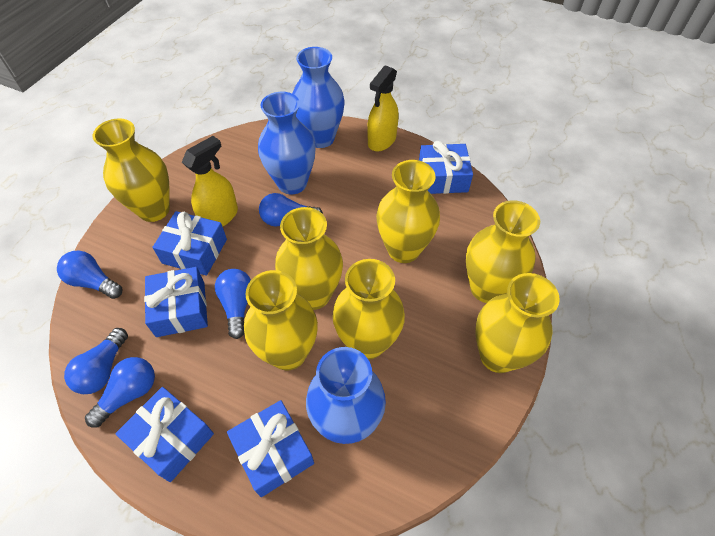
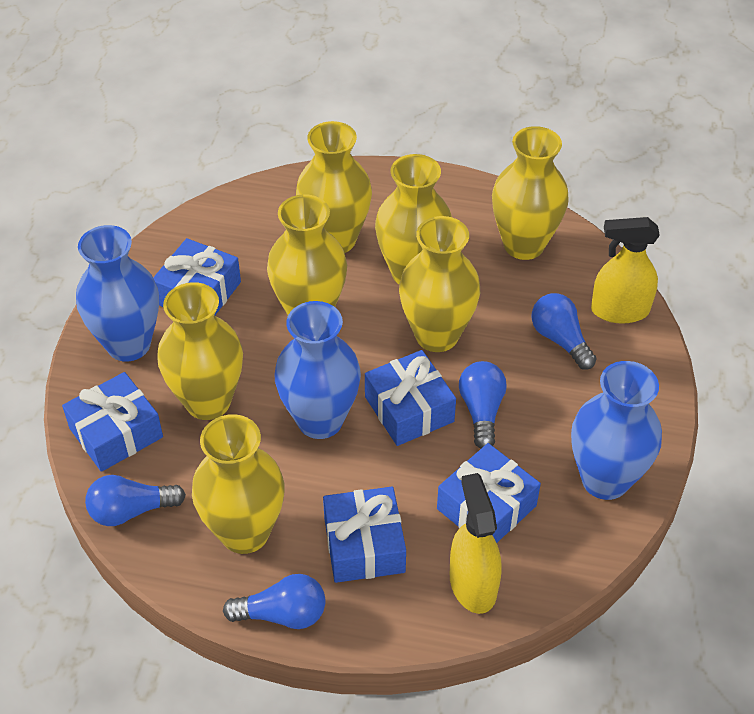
blue light bulb: [57,251,122,299] [64,328,128,394] [85,357,155,427] [215,269,251,339] [259,193,323,227] = 5 -> [85,475,186,526] [223,574,325,629] [459,361,507,449] [532,293,597,370] = 4

